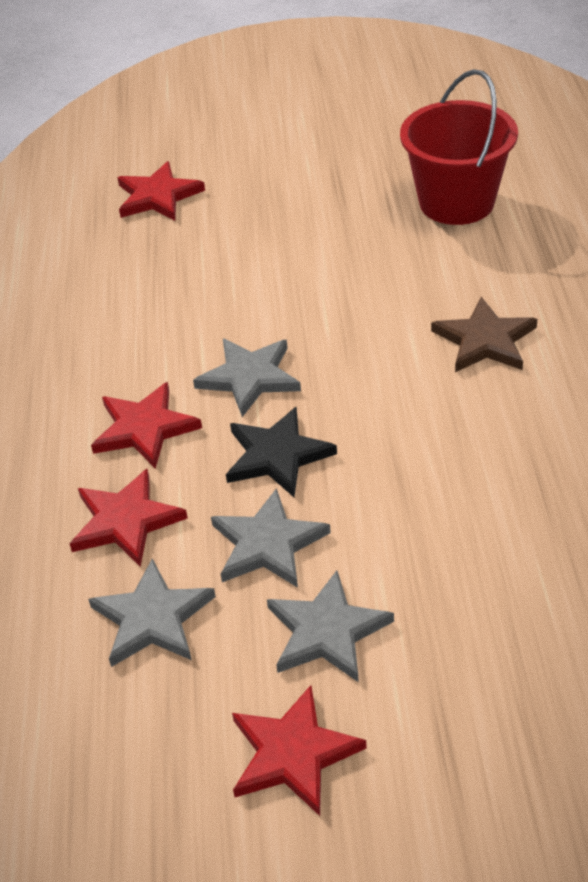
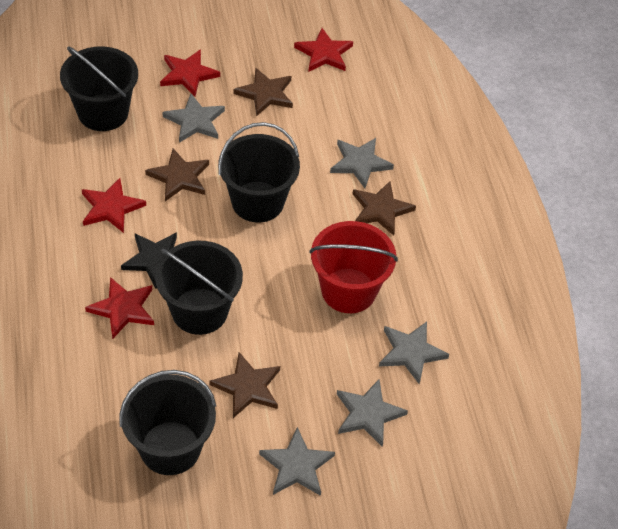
black bucket: none = 0 -> [60,46,138,131] [119,370,216,475] [155,241,243,335] [218,122,300,222] = 4
brown star: [431,297,537,372] = 1 -> [145,148,209,201] [209,352,280,418] [234,68,293,116] [352,181,416,236] = 4
grey star: [88,558,216,667] [193,338,301,417] [211,488,331,588] [267,570,394,682] = 4 -> [162,94,225,143] [259,427,335,496] [330,138,394,188] [337,379,408,447] [379,322,449,384] = 5

